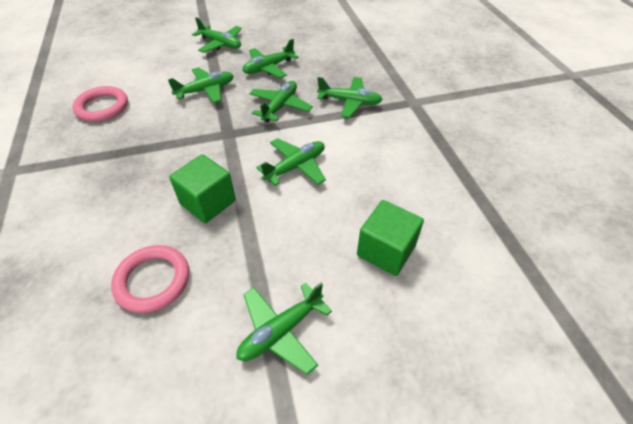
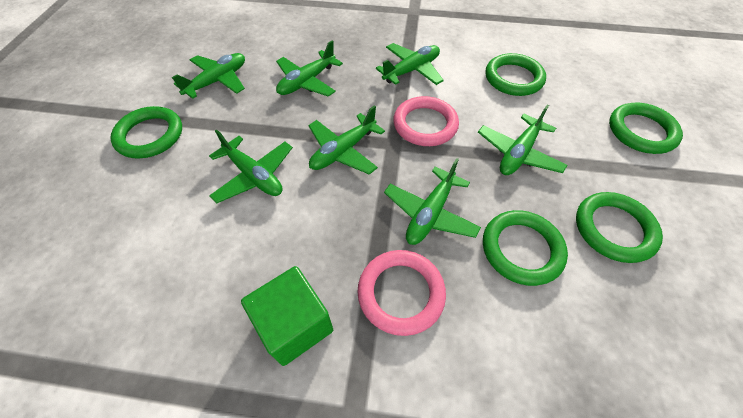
green cube: [169,154,236,223] [357,200,424,276] = 2 -> [241,266,333,366] = 1
green ring: none = 0 -> [110,106,182,159] [483,210,568,286] [485,53,546,96] [576,192,663,263] [609,103,683,154] = 5

